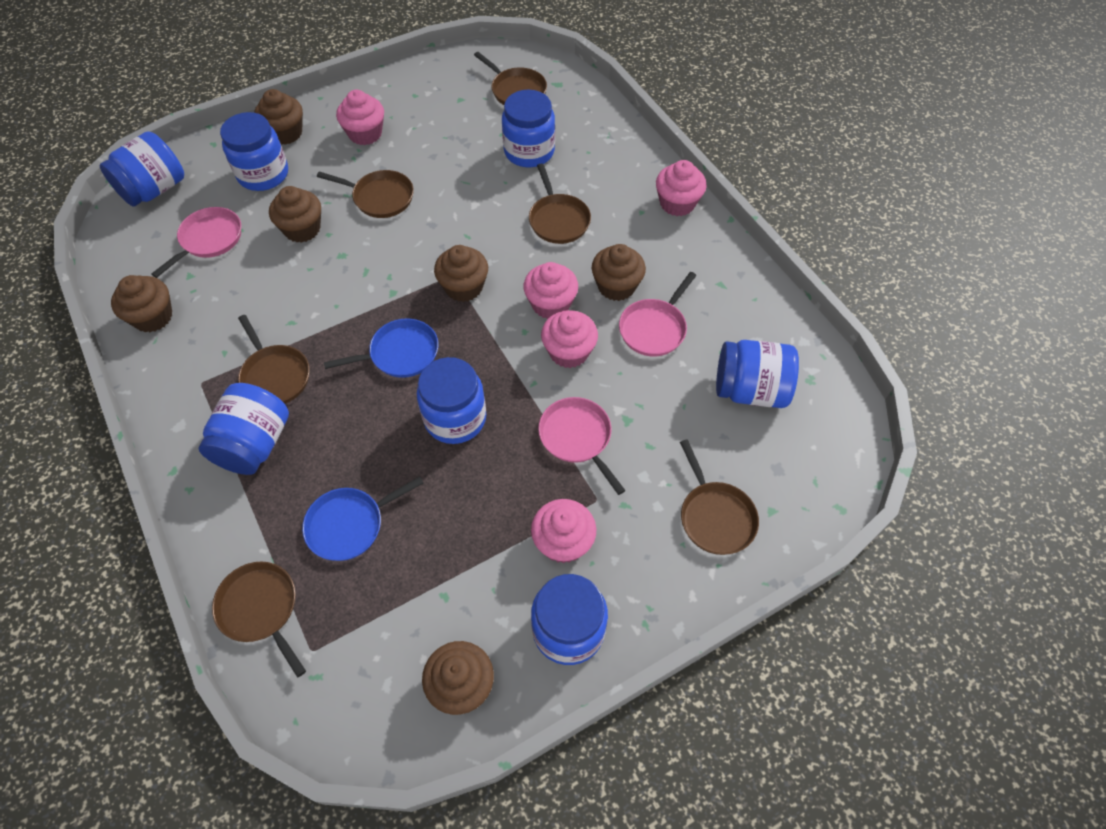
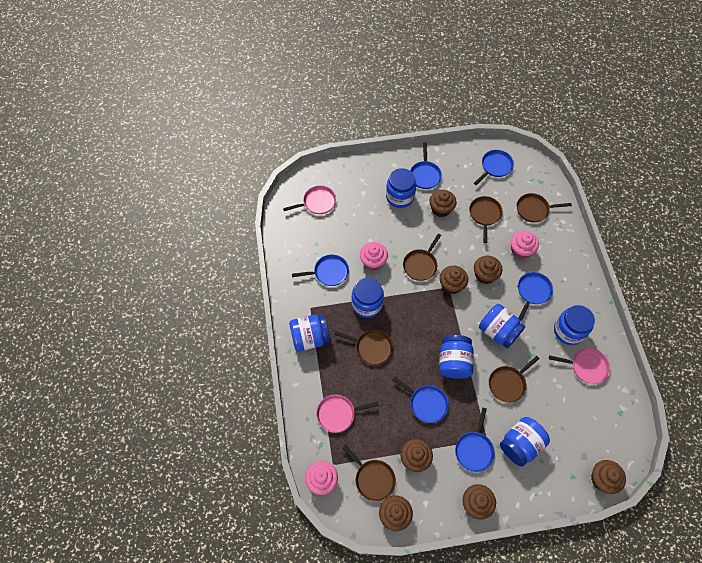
blue pan: [302,477,424,561] [324,318,438,378] = 2 -> [292,254,349,286] [393,377,449,423] [410,143,442,189] [455,408,495,472] [474,150,514,185] [518,272,553,321] = 6
brown cupcake: [111,275,172,332] [254,89,303,145] [269,186,321,243] [422,641,494,715] [434,245,488,302] [592,244,646,301] = 6 -> [379,495,413,531] [400,439,433,472] [429,190,457,217] [440,265,468,294] [463,484,496,520] [474,255,502,284] [591,460,626,494] = 7
pink cupcake: [336,90,384,145] [524,262,578,319] [531,499,596,564] [541,310,598,368] [656,160,707,216] = 5 -> [305,461,338,495] [360,242,388,270] [511,231,539,259] = 3

